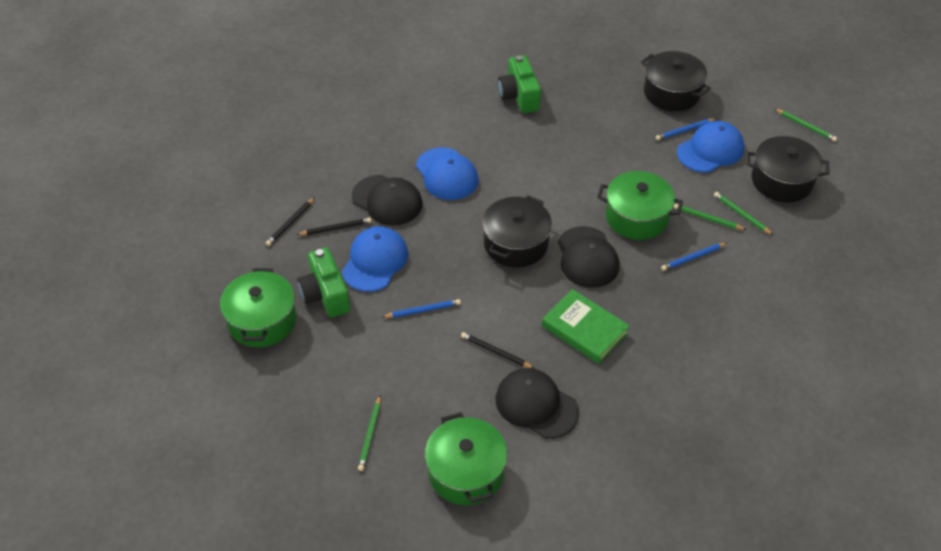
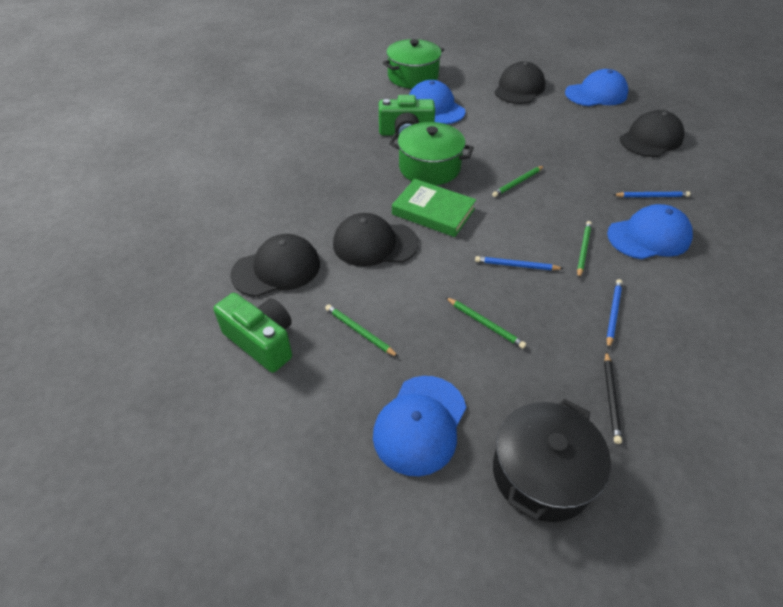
black cap: [352,175,422,225] [496,368,579,439] [558,226,620,288] = 3 -> [230,234,320,297] [333,213,419,267] [494,61,546,104] [620,110,685,157] = 4
black pencil: [266,197,315,246] [296,218,372,235] [461,332,535,369] = 3 -> [604,351,622,444] = 1
black pot: [482,195,552,267] [641,51,711,111] [747,136,830,202] = 3 -> [493,399,611,522] = 1
blue cap: [342,227,408,292] [416,147,479,200] [677,121,744,173] = 3 -> [373,376,466,476] [409,80,465,124] [565,69,628,106] [607,204,693,259] = 4
green pot: [220,268,296,348] [425,412,508,505] [597,171,683,240] = 3 -> [383,39,444,89] [389,122,474,185] = 2

